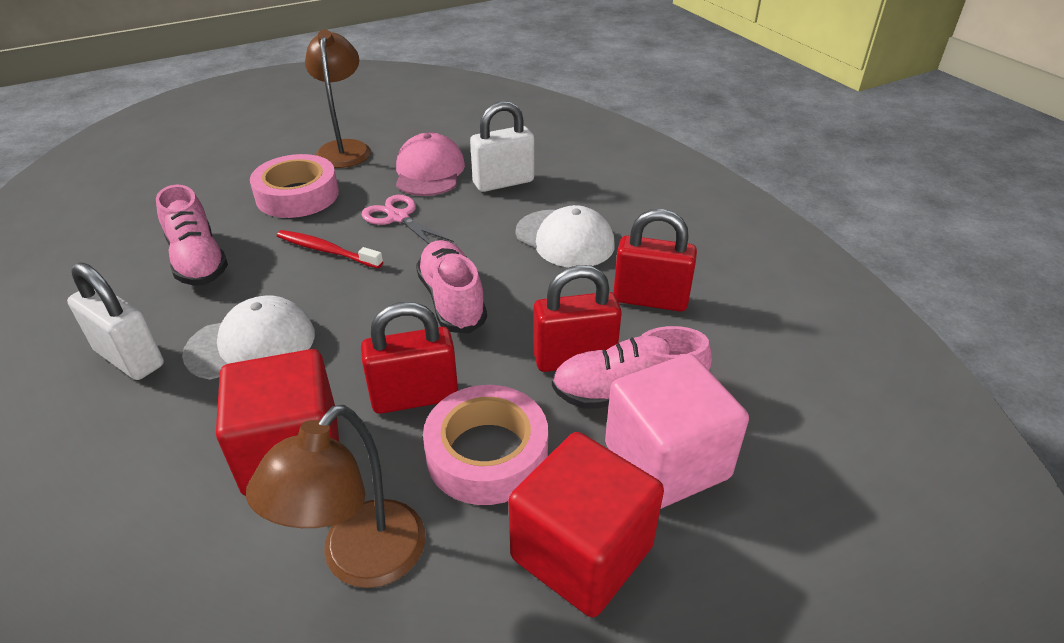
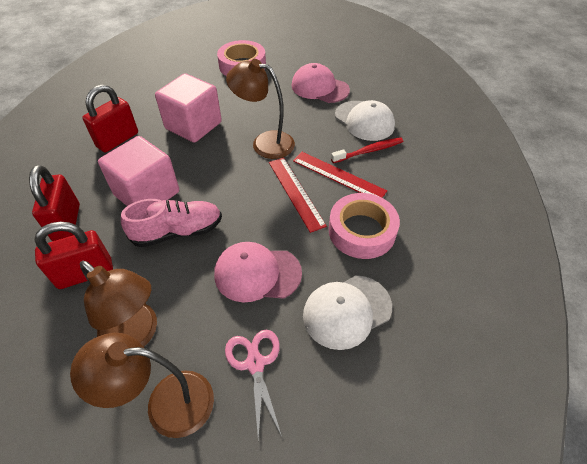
brown lamp: [246,405,426,588] [305,30,371,168] = 2 -> [70,333,214,438] [80,261,157,347] [226,59,295,159] = 3
pink cap: [396,132,465,196] = 1 -> [214,242,302,302] [291,63,350,103] = 2
pink cube: [605,354,749,509] = 1 -> [98,136,179,206] [155,73,222,143] = 2
pink shoe: [156,185,228,286] [416,240,487,334] [552,326,712,409] = 3 -> [121,199,222,247] = 1
red cube: [216,349,339,496] [508,432,664,617] = 2 -> none = 0
red ruler: none = 0 -> [269,158,327,233] [293,152,387,198] = 2
white padlock: [67,262,164,380] [470,101,534,192] = 2 -> none = 0

